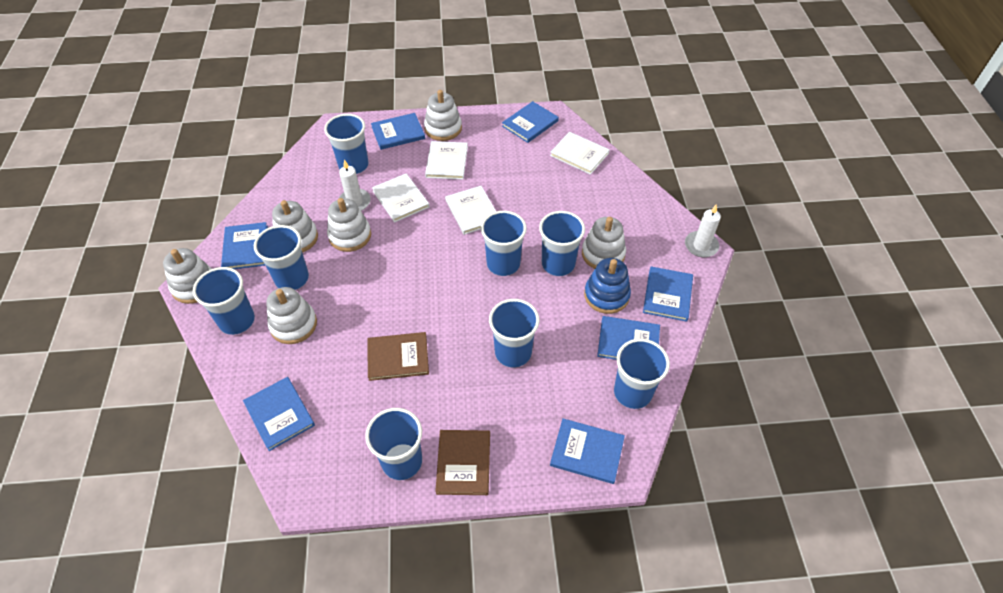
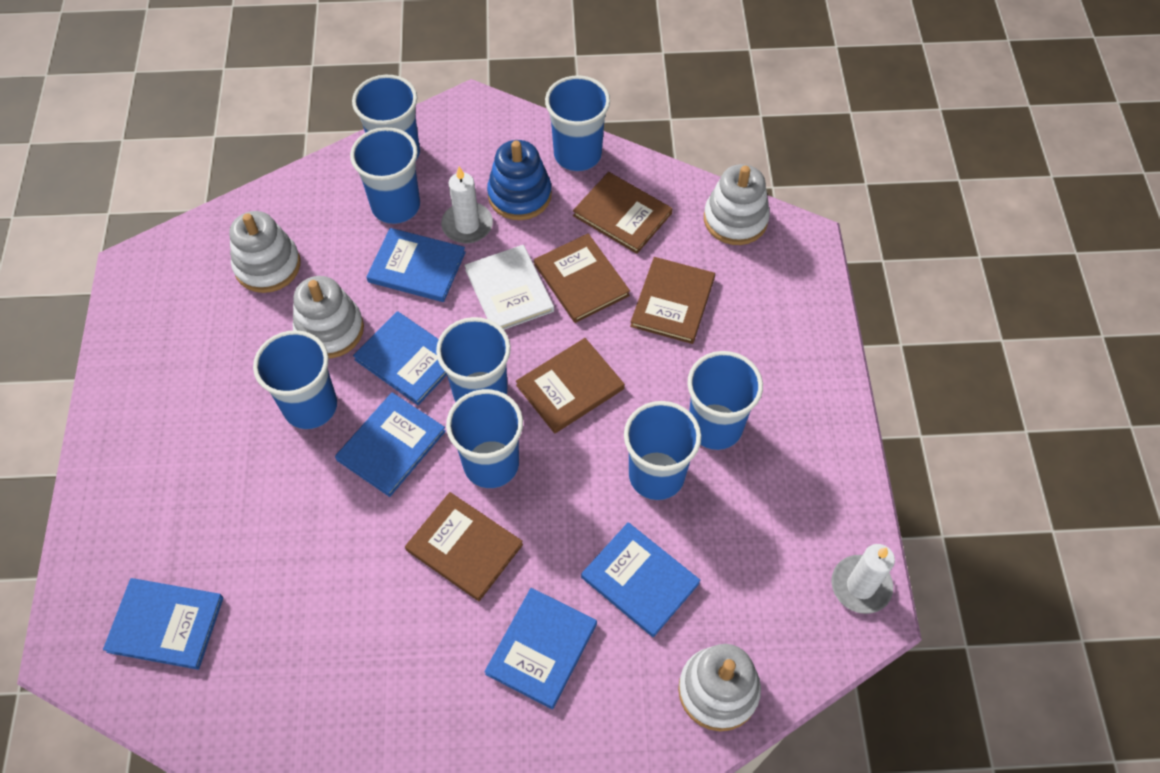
blue book: [221,222,268,269] [243,377,315,451] [371,113,425,150] [502,101,559,143] [550,418,625,484] [597,316,660,360] [643,266,693,322] = 7 -> [103,578,223,670] [335,392,446,497] [353,311,447,405] [366,228,466,302] [484,588,597,709] [581,522,700,637] = 6
brown book: [367,332,429,381] [435,430,490,495] = 2 -> [405,492,523,601] [516,338,625,434] [534,233,630,323] [573,172,673,254] [630,257,715,344] = 5
white book: [372,173,430,223] [425,141,468,180] [445,186,496,235] [550,132,610,175] = 4 -> [465,245,554,330] = 1
white stacking toy: [163,248,212,304] [266,287,317,344] [272,200,318,253] [327,198,371,252] [424,90,462,141] [582,217,626,269] = 6 -> [229,211,301,293] [293,276,364,359] [678,644,761,731] [704,164,770,245] = 4

